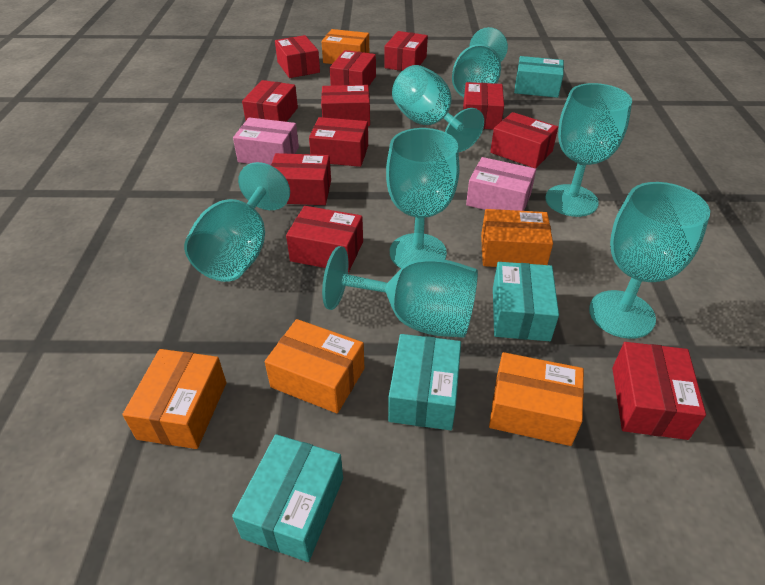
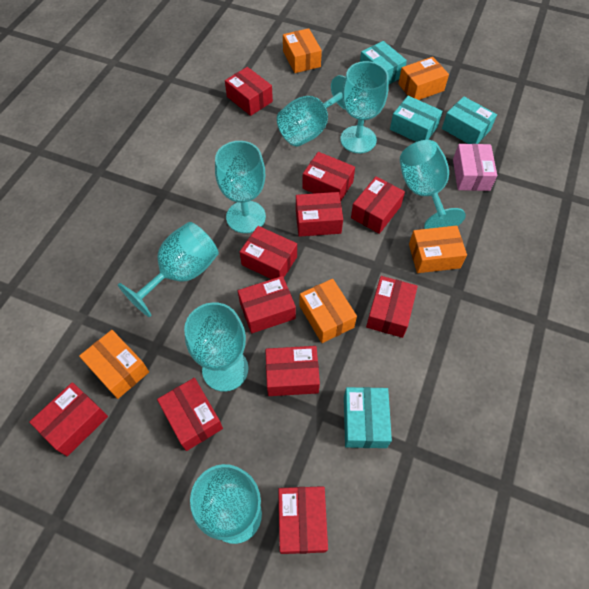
pink box: [233,117,299,165] [466,157,536,211] = 2 -> [453,144,497,191] = 1

